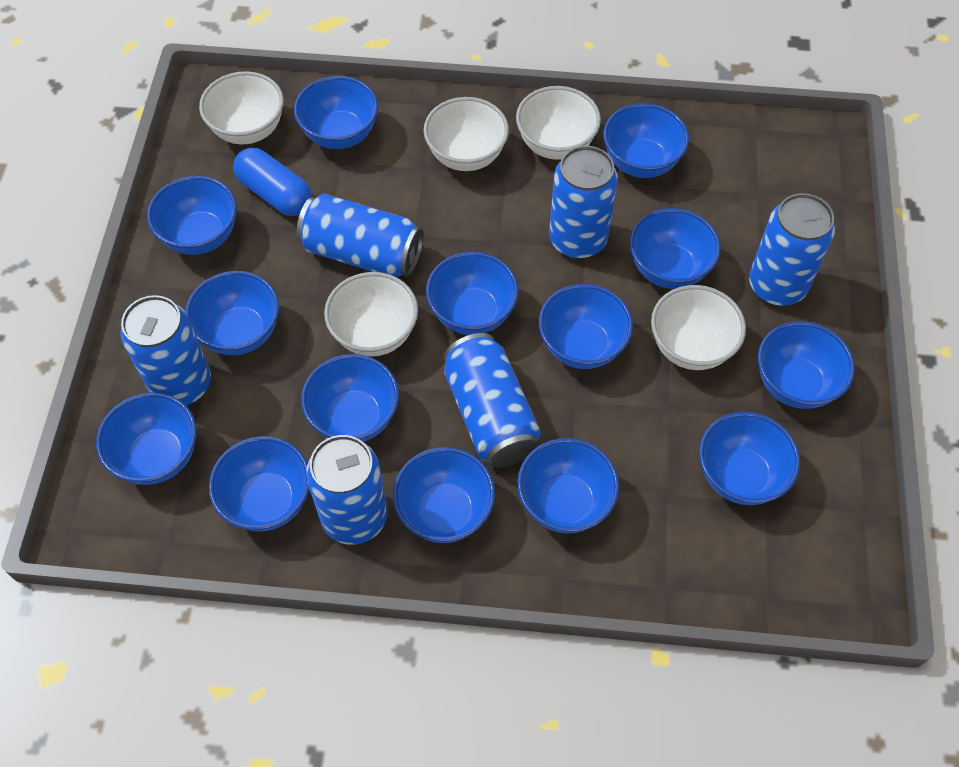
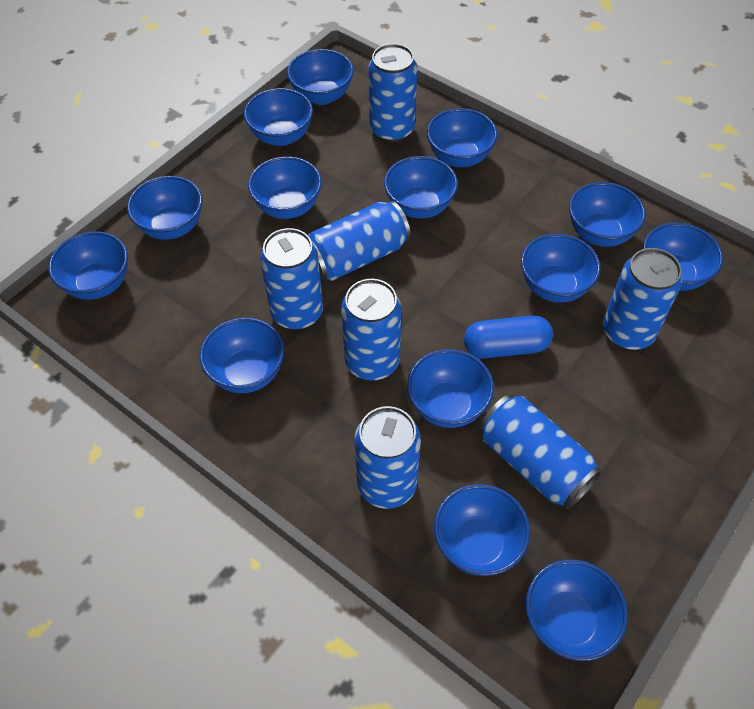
blue can: [120,295,211,405] [296,194,424,277] [306,435,388,545] [444,333,541,468] [549,146,618,259] [749,193,835,306] = 6 -> [260,228,323,330] [308,201,410,281] [341,279,401,380] [354,406,421,509] [368,43,417,142] [480,394,602,510] [603,248,682,350] = 7
white bowl: [199,71,284,144] [324,272,418,357] [424,97,509,171] [516,86,601,160] [651,285,746,370] = 5 -> none = 0

